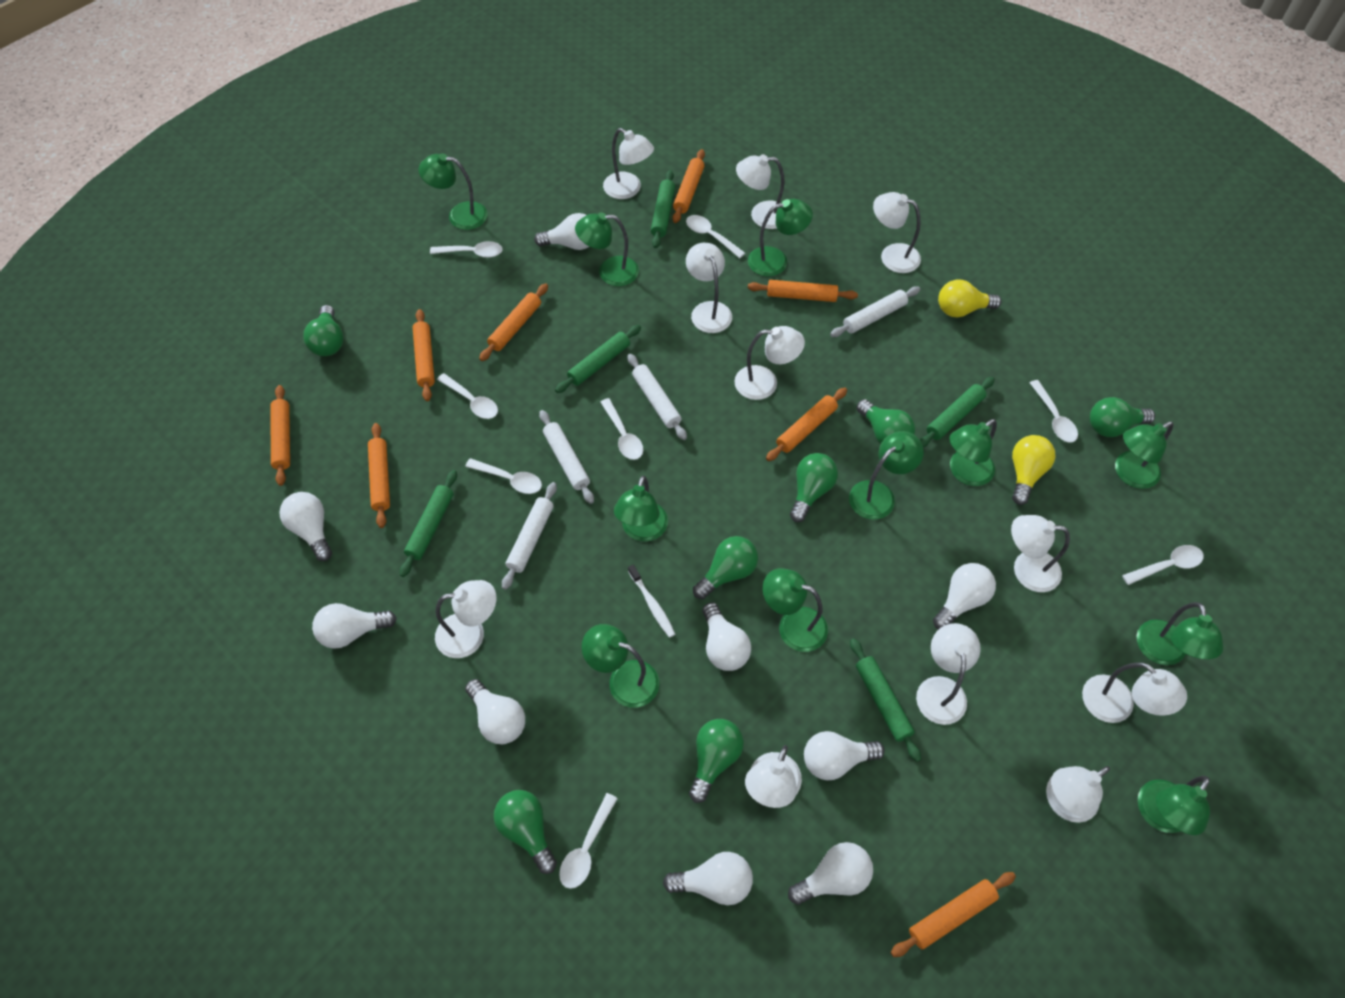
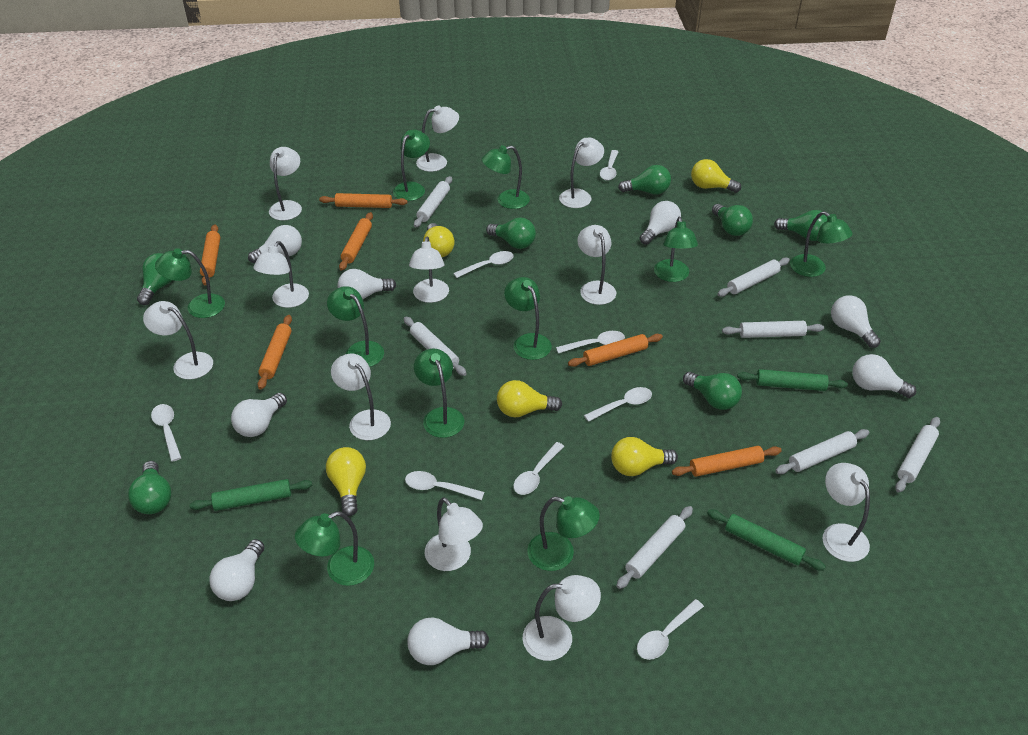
green lamp: [419,153,488,230] [575,212,639,286] [582,624,659,708] [614,476,668,542] [748,199,813,276] [763,568,828,652] [849,431,924,520] [949,419,997,486] [1115,421,1174,489] [1137,602,1224,665] [1138,776,1210,835] = 11 -> [155,248,225,318] [295,512,374,586] [327,286,384,367] [393,129,430,201] [414,349,464,438] [482,145,530,209] [504,277,552,360] [527,496,600,571] [654,217,698,282] [790,211,853,277] = 10
green rolling pin: [400,470,457,577] [555,325,641,393] [651,170,675,248] [850,638,921,762] [920,377,995,447] = 5 -> [189,479,312,511] [707,509,826,571] [737,369,848,391] = 3
orange rolling pin: [271,385,290,486] [368,423,390,528] [412,309,435,401] [479,284,548,361] [672,149,705,223] [748,280,858,302] [766,388,847,461] [891,872,1016,957] = 8 -> [200,224,220,285] [257,315,292,390] [319,193,408,208] [339,212,373,271] [568,334,663,367] [672,446,782,477] = 6
white light bulb: [279,492,332,561] [312,603,397,649] [465,679,525,744] [534,213,590,250] [663,852,753,905] [702,602,751,671] [788,842,873,905] [804,731,885,780] [933,563,996,629] = 9 -> [209,539,264,601] [231,393,287,437] [248,225,302,263] [338,269,396,299] [407,618,489,665] [640,201,681,245] [831,295,881,348] [852,354,916,398] = 8
white rolling pin: [502,482,557,590] [539,410,594,504] [627,354,687,440] [830,286,920,337] = 4 -> [404,317,467,376] [414,176,452,228] [616,506,693,589] [718,258,790,297] [722,321,824,338] [775,429,869,474] [895,417,940,493] = 7
white toothbrush: [628,565,675,638] = 1 -> none = 0
yellow light bulb: [938,279,1002,318] [1012,435,1056,505] = 2 -> [326,447,366,516] [423,223,455,257] [497,380,562,417] [611,437,678,476] [691,159,741,193] = 5

